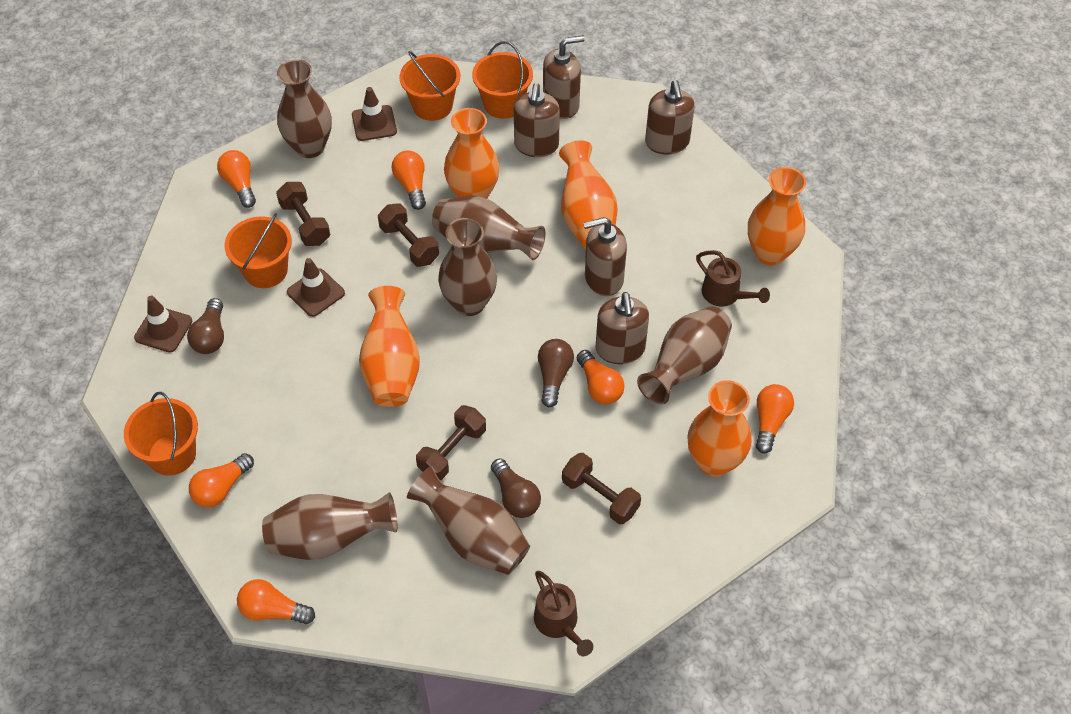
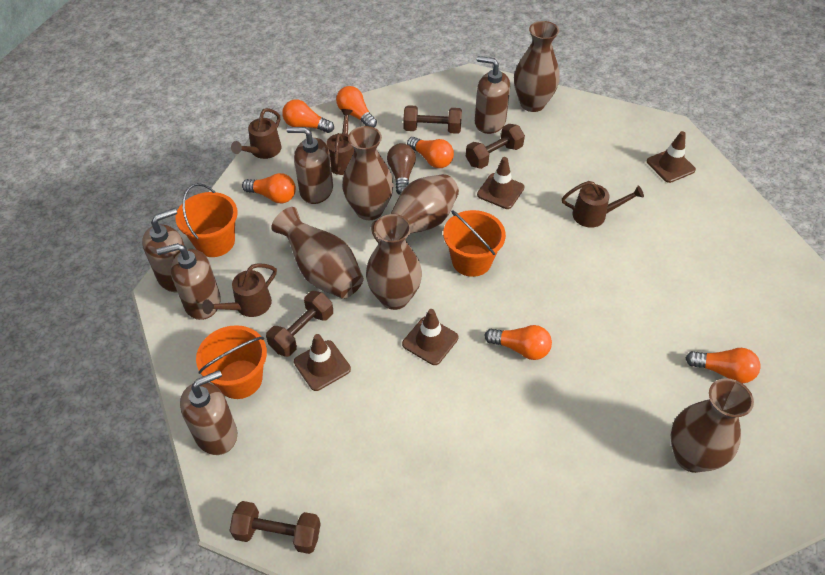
brown light bulb: [187,298,224,354] [491,459,541,518] [538,339,574,407] = 3 -> [387,143,416,195] = 1
brown traffic cone: [134,295,192,352] [287,258,345,317] [352,87,397,141] = 3 -> [294,334,351,391] [402,309,458,365] [477,157,524,209] [647,131,696,183] = 4
brown watering can: [534,571,593,656] [696,250,770,306] = 2 -> [202,263,277,317] [231,108,282,159] [326,109,355,175] [562,181,644,228] = 4
orange bucket: [124,392,198,476] [225,213,292,288] [400,51,460,121] [472,41,533,119] = 4 -> [175,183,238,257] [196,325,267,399] [443,210,506,277] = 3
orange vase: [359,286,420,407] [444,108,500,199] [559,140,618,248] [687,380,752,477] [748,167,806,265] = 5 -> none = 0

